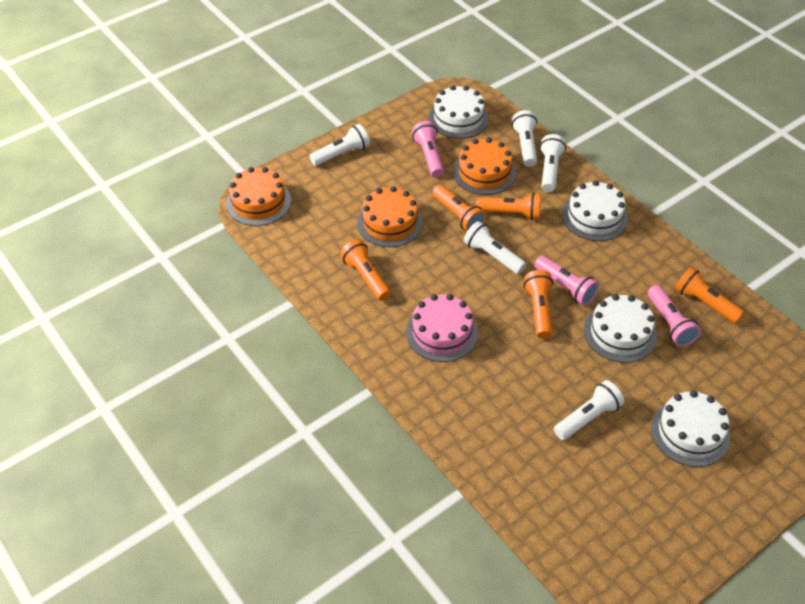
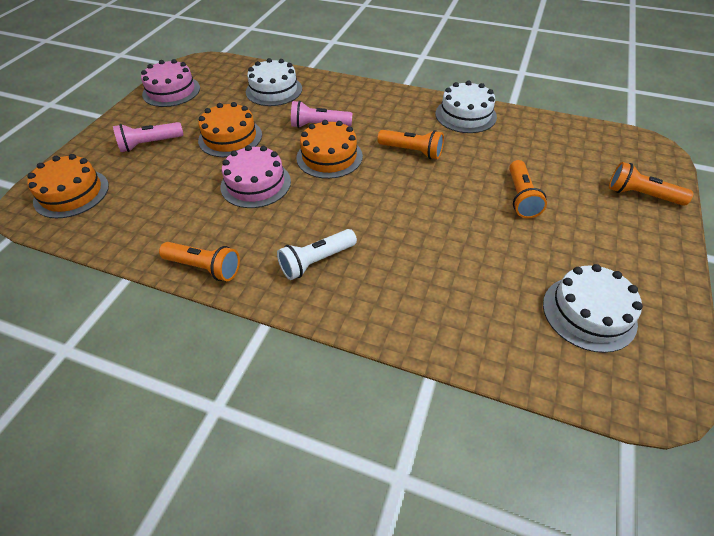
orange flashlight: [340,239,391,301] [433,185,486,231] [476,193,541,220] [524,270,553,339] [675,267,744,323] = 5 -> [159,242,240,281] [377,130,444,159] [509,160,547,218] [609,162,694,206] = 4
pink cake: [406,294,478,362] = 1 -> [141,59,200,107] [221,145,291,208] = 2
pink flashlight: [412,121,444,177] [534,256,599,306] [648,285,701,347] = 3 -> [113,122,184,152] [291,101,352,128] = 2
white cake: [429,85,489,139] [562,180,628,241] [584,294,657,363] [651,390,730,467] = 4 -> [246,58,302,106] [435,81,497,133] [543,264,643,353] = 3
white flashlight: [309,124,370,166] [463,221,526,274] [512,110,537,167] [540,134,566,192] [554,380,624,440] = 5 -> [277,229,357,280] = 1

